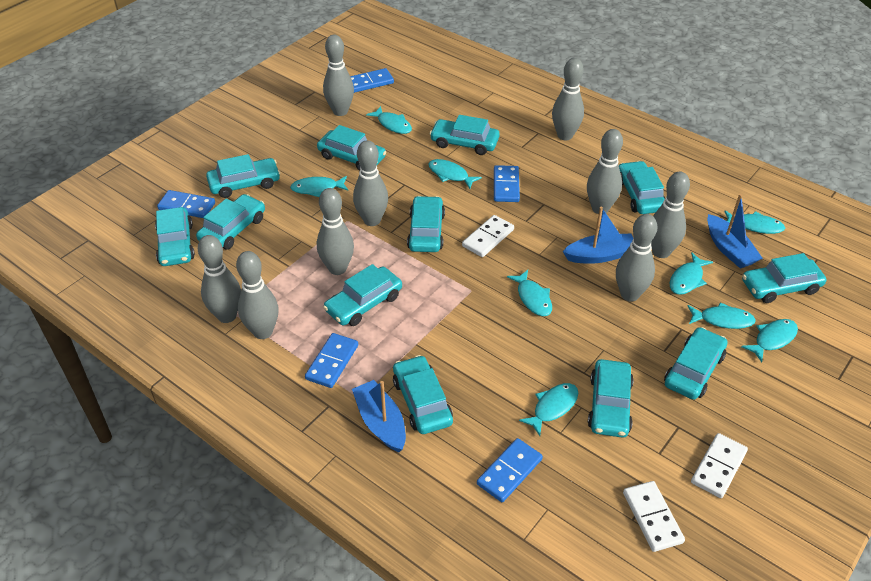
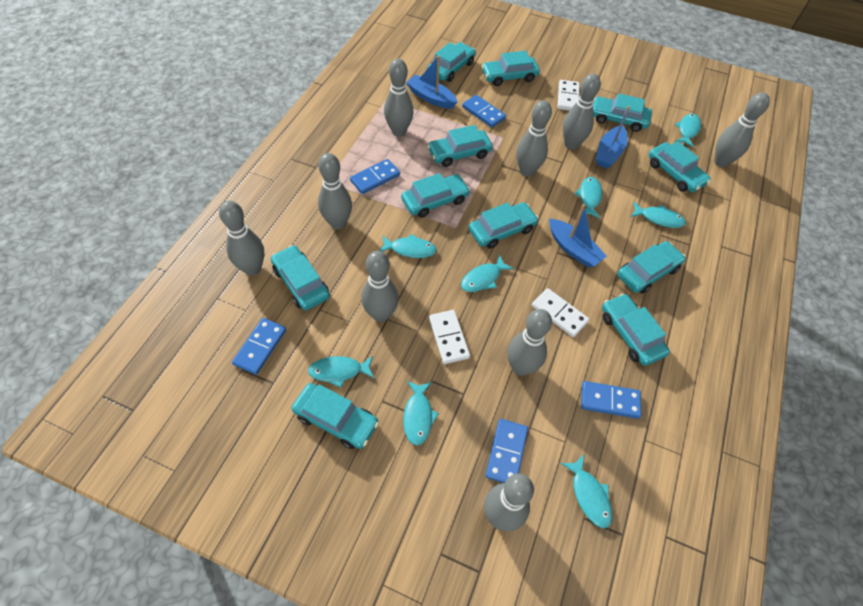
turquoise car: [155,207,195,266] [196,194,265,250] [206,154,280,198] [317,125,386,171] [323,264,402,326] [393,355,453,434] [407,196,445,252] [430,115,500,155] [588,359,634,438] [619,161,665,214] [664,327,728,400] [742,253,827,303] = 12 -> [271,245,330,310] [292,383,379,449] [401,173,470,218] [427,42,476,82] [427,125,493,167] [469,202,539,249] [482,51,540,86] [593,93,652,132] [602,294,670,366] [617,241,686,294] [648,141,711,192] = 11
turquoise fish: [290,176,348,197] [366,106,412,134] [428,159,482,189] [507,270,552,316] [519,383,578,436] [670,252,713,295] [688,302,756,329] [724,210,785,234] [741,319,798,362] = 9 -> [308,356,374,388] [380,234,437,258] [403,381,439,445] [461,255,514,292] [561,455,612,528] [575,177,602,218] [631,202,686,228] [675,114,701,147] = 8

